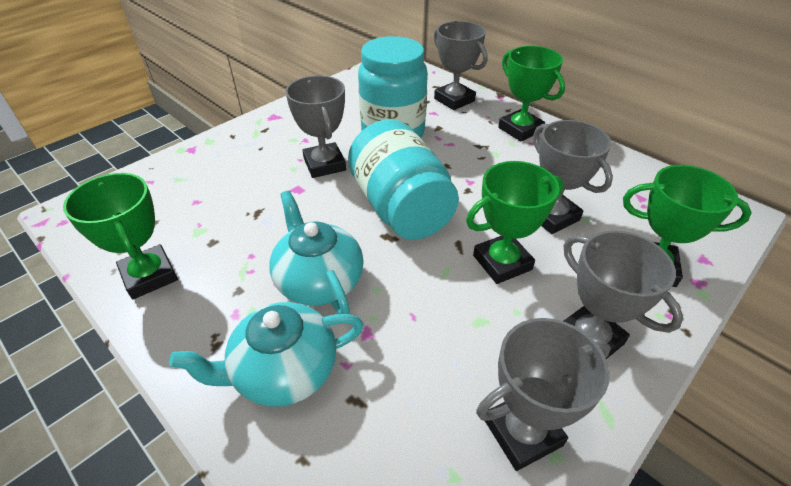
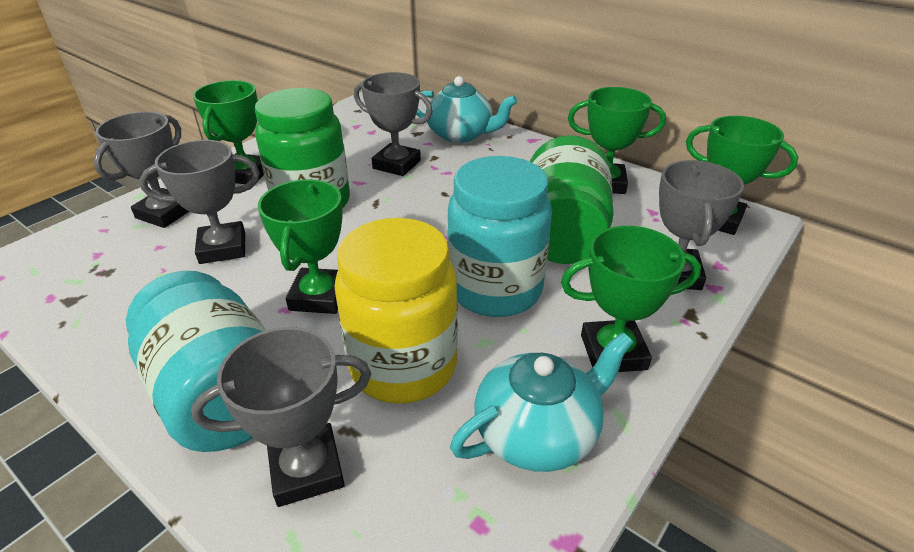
green jar: none = 0 -> [255,88,350,208] [530,135,614,264] = 2
green trophy: [63,173,178,299] [466,161,563,284] [498,46,565,142] [623,165,752,287] = 4 -> [193,80,264,184] [258,179,343,314] [561,226,701,372] [568,87,666,194] [686,116,798,235] = 5
yellow jar: none = 0 -> [335,218,458,403] = 1

